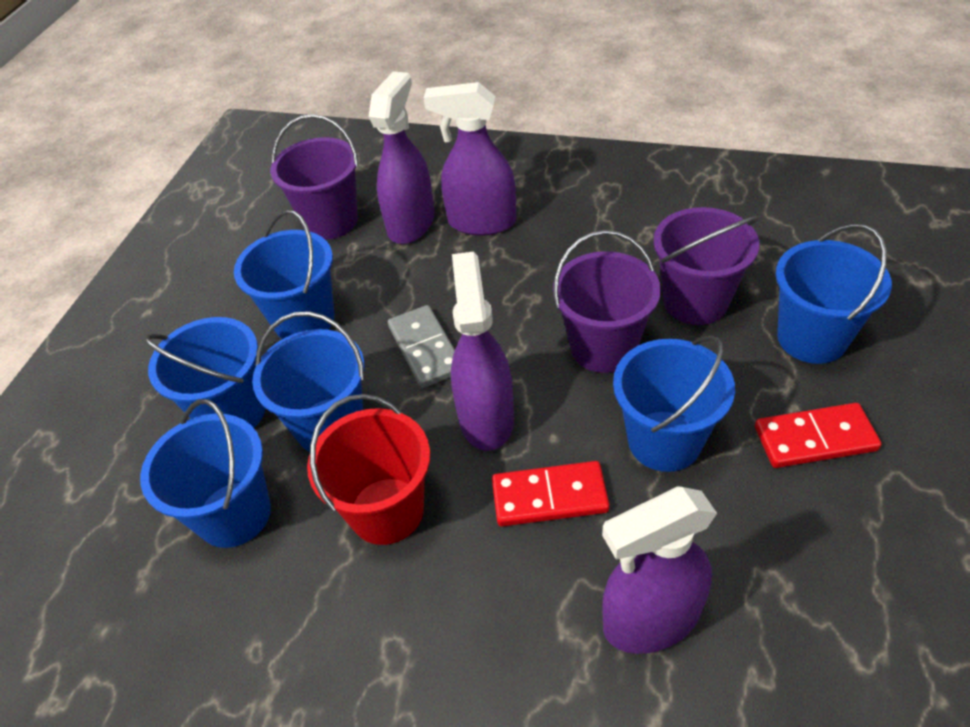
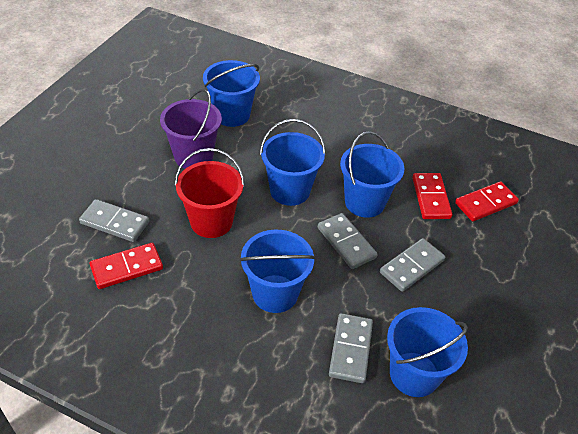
blue bucket: [140,399,271,548] [144,317,265,428] [234,210,335,339] [252,311,365,452] [613,336,735,472] [776,224,892,364] = 6 -> [203,60,260,127] [239,229,315,313] [260,119,326,206] [340,131,404,218] [387,307,468,397] = 5
grey domino: [388,305,455,388] = 1 -> [79,199,149,242] [318,213,378,269] [329,313,373,383] [380,238,445,292] = 4
purple bucket: [270,114,359,239] [553,230,661,373] [653,207,759,325] = 3 -> [160,89,222,169] = 1
purple spray bottle: [369,71,435,244] [424,82,516,236] [451,251,514,451] [602,486,717,654] = 4 -> none = 0
red domino: [492,461,610,526] [755,403,882,468] = 2 -> [90,243,163,289] [412,173,453,219] [455,181,519,221] = 3

